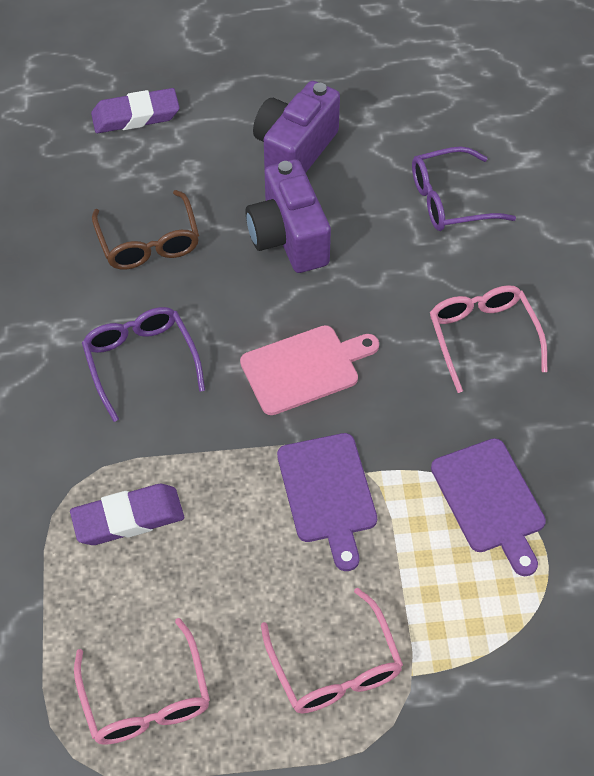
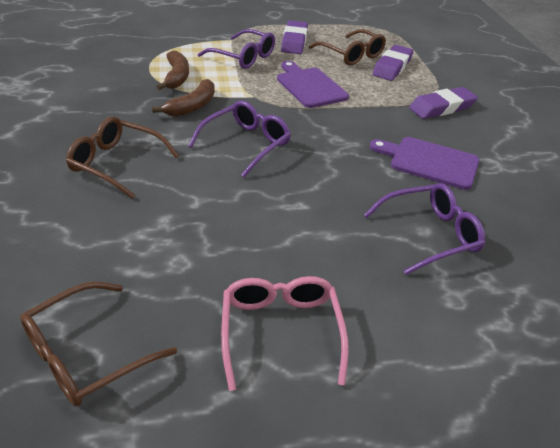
brown banana: none = 0 -> [152,79,215,117] [156,51,189,90] = 2
brown glasses: [92,190,199,270] = 1 -> [20,281,177,407] [66,117,179,199] [309,29,386,65] = 3
pink cutting board: [240,325,379,415] = 1 -> none = 0
pink glasses: [74,618,210,745] [261,588,403,714] [430,285,548,393] = 3 -> [221,276,349,391] = 1
purple camera: [246,159,331,273] [253,81,340,173] = 2 -> none = 0
purple eraser: [70,484,184,545] [91,88,180,133] = 2 -> [281,20,308,54] [372,45,414,81] [409,87,478,119] = 3
purple glasses: [82,307,205,422] [412,146,516,231] = 2 -> [188,101,291,177] [198,29,275,69] [364,183,485,275] = 3

